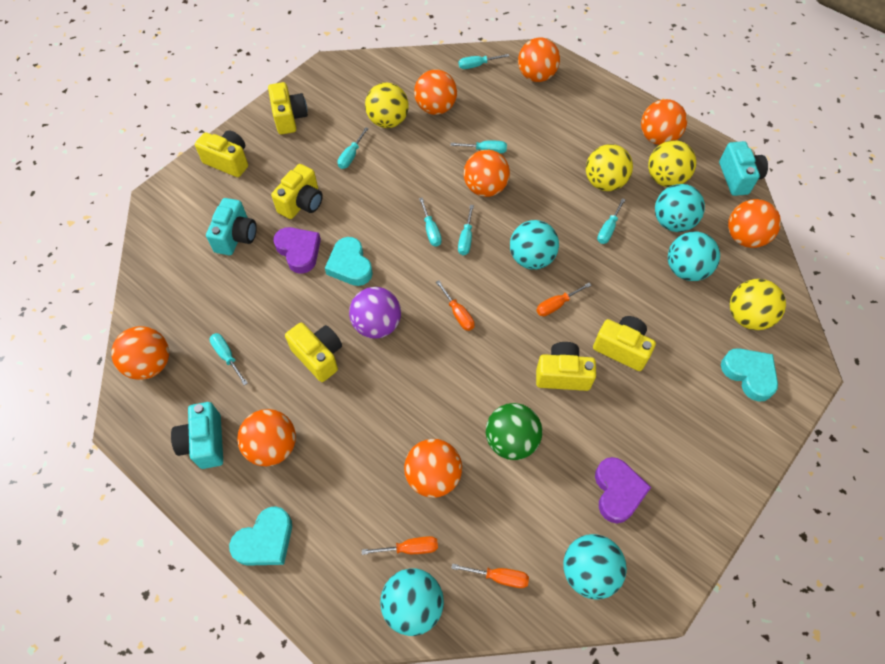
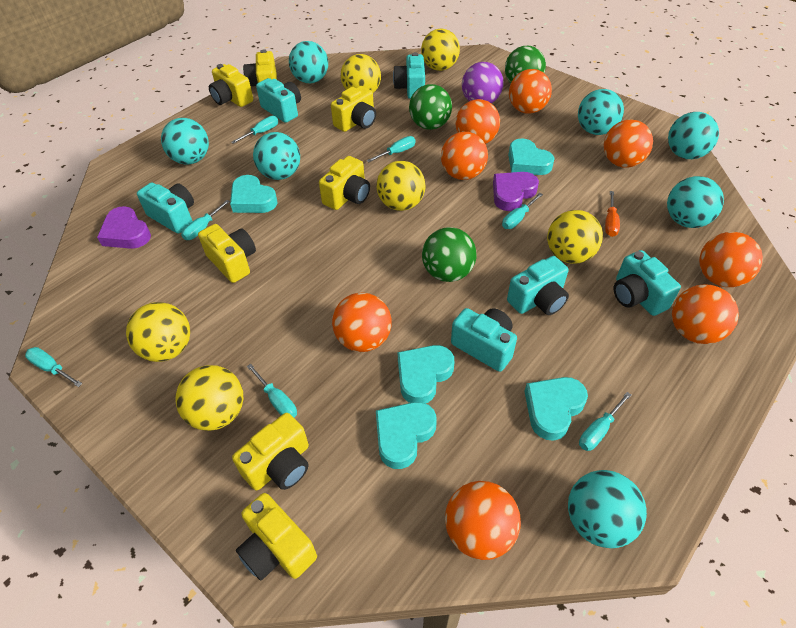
green ball: [486,403,542,460] = 1 -> [409,84,452,130] [422,227,477,282] [505,46,546,83] = 3
orange screwdriver: [362,536,438,555] [436,281,475,331] [451,564,529,588] [536,283,591,316] = 4 -> [605,191,620,237] = 1
turquoise ball: [380,568,444,636] [510,220,559,269] [563,534,627,600] [655,184,705,232] [668,232,720,281] = 5 -> [161,118,209,165] [253,132,300,180] [289,41,328,83] [568,470,647,548] [578,89,624,135] [667,176,724,228] [668,112,719,159] = 7
turquoise camera: [171,402,223,469] [206,198,257,255] [719,141,768,196] = 3 -> [137,182,194,234] [256,78,301,123] [393,52,425,99] [451,308,517,372] [507,256,569,315] [614,250,681,316] = 6
turquoise heart: [229,506,292,566] [325,237,373,286] [721,348,778,402] = 3 -> [230,175,277,213] [376,402,437,469] [398,345,454,404] [508,138,555,175] [524,377,588,441] = 5
yellow ball: [365,83,409,128] [586,144,633,191] [648,140,696,187] [730,279,786,330] = 4 -> [126,302,190,362] [175,365,243,431] [341,54,381,93] [376,161,425,211] [421,29,460,71] [547,210,603,264] = 6
yellow camera: [195,130,248,177] [268,82,308,135] [271,164,323,219] [285,323,342,382] [536,342,596,391] [593,316,656,371] = 6 -> [198,224,256,283] [209,64,253,107] [232,413,309,491] [236,493,317,580] [243,49,277,86] [319,156,370,210] [331,86,376,132] = 7

